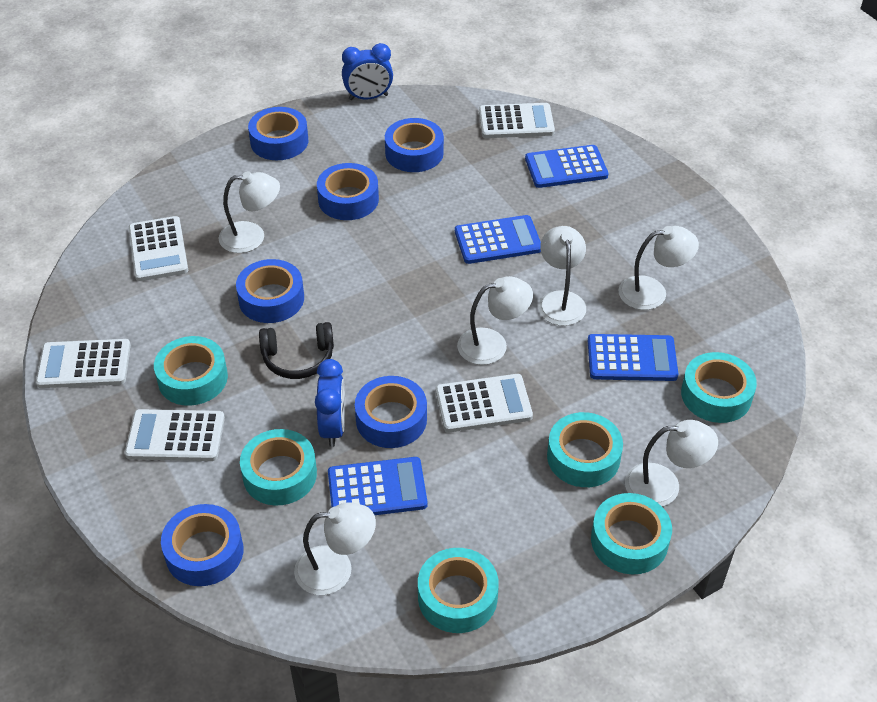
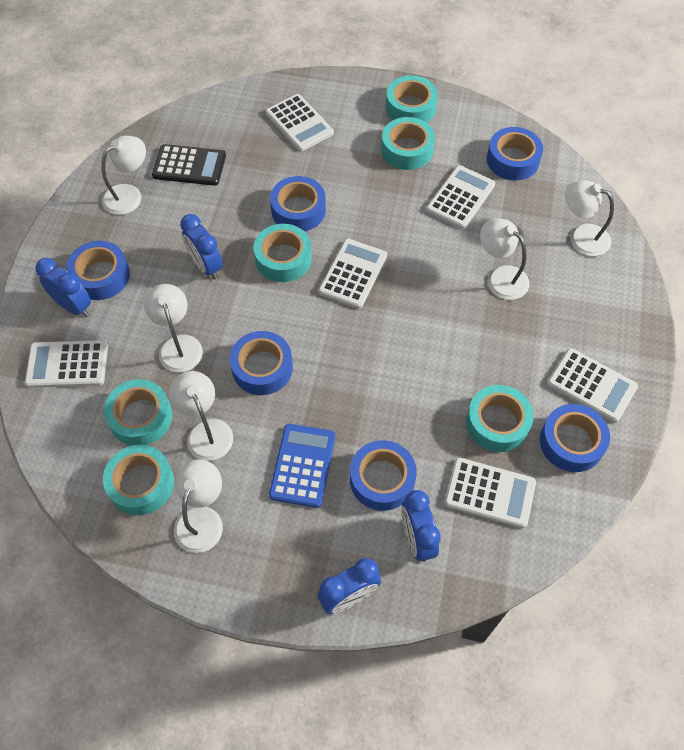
black calculator: none = 0 -> [152,144,226,186] = 1
black headphones: [259,322,334,379] = 1 -> none = 0
blue calculator: [328,457,428,515] [455,215,541,264] [525,145,609,188] [588,334,678,381] = 4 -> [269,424,335,508] = 1
blue clock: [315,359,345,447] [342,43,393,100] = 2 -> [35,258,91,317] [180,214,223,279] [317,558,381,614] [401,490,440,562] = 4
white calculator: [36,339,131,388] [125,409,225,461] [129,216,188,281] [436,374,533,432] [479,103,555,138] = 5 -> [25,340,108,388] [266,94,334,151] [319,239,387,309] [426,165,495,229] [444,458,536,528] [547,348,638,423] = 6

